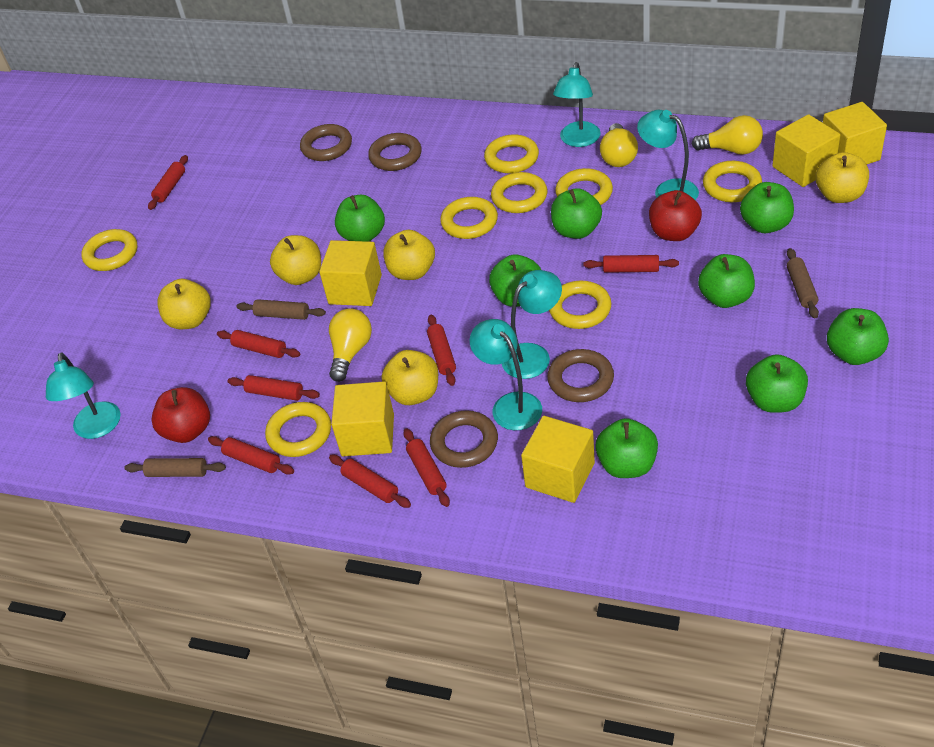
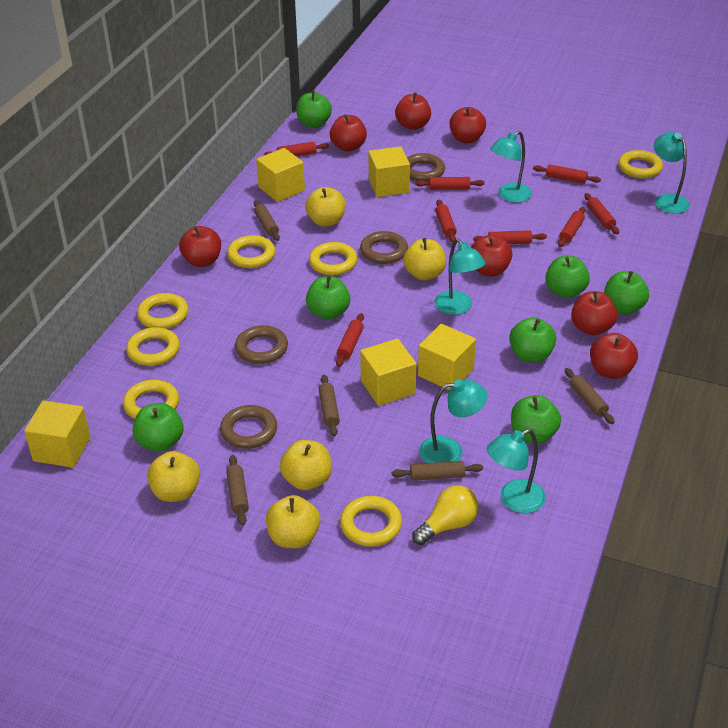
brown rolling pin: [124,458,226,477] [237,299,326,320] [787,248,819,318] = 3 -> [226,455,249,526] [254,200,280,241] [319,375,340,437] [392,461,483,481] [565,368,615,424] = 5
green apple: [335,195,385,242] [489,254,541,307] [551,188,602,239] [595,418,658,478] [698,254,755,308] [740,182,794,233] [746,354,808,413] [827,308,889,365] = 8 -> [133,403,184,452] [296,90,332,128] [306,276,350,320] [509,317,556,362] [511,395,561,444] [545,256,590,298] [604,271,649,315] = 7
red apple: [151,387,210,443] [649,190,702,241] = 2 -> [179,226,221,267] [330,114,367,151] [395,92,431,130] [449,107,486,143] [471,235,512,276] [571,291,618,336] [590,333,638,379] = 7
yellow light bulb: [329,308,372,382] [600,123,638,167] [692,115,763,155] = 3 -> [412,485,479,545] = 1
yellow ring: [81,229,138,271] [265,402,331,457] [440,197,498,239] [484,134,539,173] [491,172,547,213] [549,281,612,329] [555,168,613,205] [703,161,762,202] = 8 -> [123,380,179,419] [126,327,180,366] [137,293,188,329] [227,235,275,268] [309,242,358,275] [340,496,402,547] [618,150,663,178] = 7

